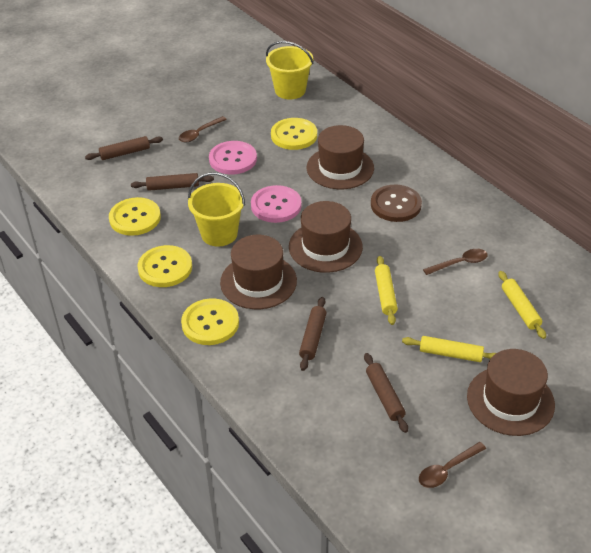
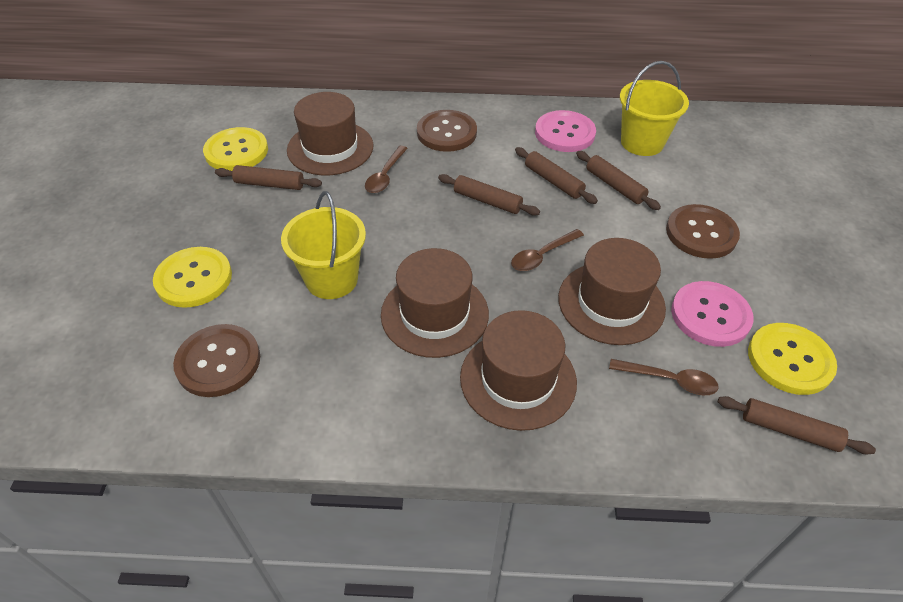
brown button: [371,185,422,222] = 1 -> [173,324,260,397] [417,110,477,152] [666,204,740,259] = 3
brown rolling pin: [85,136,163,160] [131,173,214,191] [299,297,326,371] [364,353,408,433] = 4 -> [215,165,322,190] [438,174,540,216] [515,147,598,204] [576,151,661,210] [718,396,876,454] = 5
yellow button: [109,197,161,236] [137,245,192,287] [181,298,239,345] [271,118,317,150] = 4 -> [153,247,232,308] [203,127,268,171] [748,323,837,395] = 3
yellow rolling pin: [375,256,398,325] [402,336,496,362] [499,271,546,339] = 3 -> none = 0

